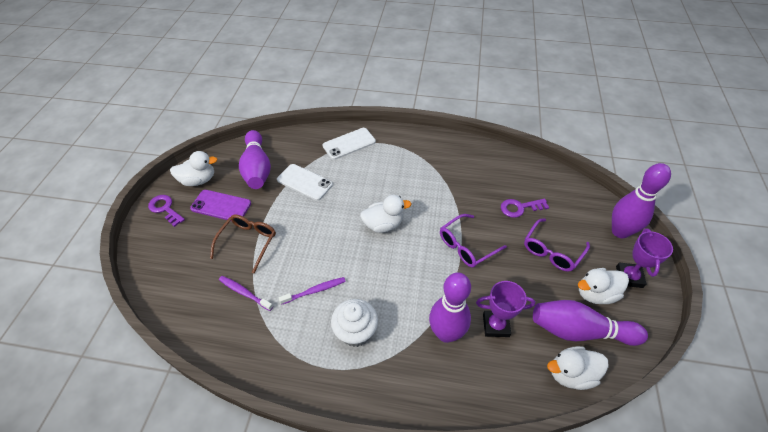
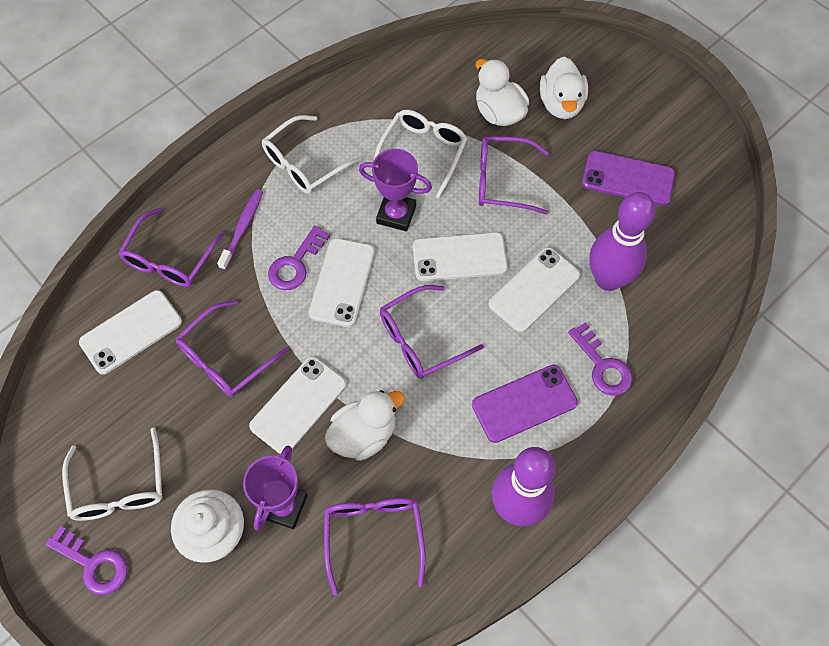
brown glasses: [210,215,276,273] = 1 -> none = 0
purple bowling pin: [239,130,271,189] [429,273,471,343] [533,300,648,346] [612,163,671,238] = 4 -> [492,447,555,526] [590,192,656,291] = 2
purple glasses: [440,214,507,268] [524,218,590,271] = 2 -> [118,208,226,287] [175,300,289,397] [324,498,426,596] [380,285,484,379] [479,136,549,215] = 5
purple key: [148,195,185,227] [501,199,549,218] = 2 -> [45,526,128,595] [268,225,330,290] [568,322,632,396] = 3
purple phone: [190,190,251,220] = 1 -> [472,365,578,443] [582,151,675,206] = 2
purple toothbrush: [219,276,273,311] [279,277,346,305] = 2 -> [217,189,263,270] = 1
white duck: [170,151,217,186] [360,195,411,233] [547,346,609,390] [578,268,629,304] = 4 -> [325,390,405,461] [476,59,529,126] [540,57,588,119] = 3
white glasses: none = 0 -> [62,427,162,521] [262,115,362,194] [374,110,467,198] = 3
white phone: [277,164,333,201] [323,128,376,160] = 2 -> [79,290,182,374] [249,357,346,454] [309,238,375,327] [413,232,508,281] [488,247,580,333] = 5

